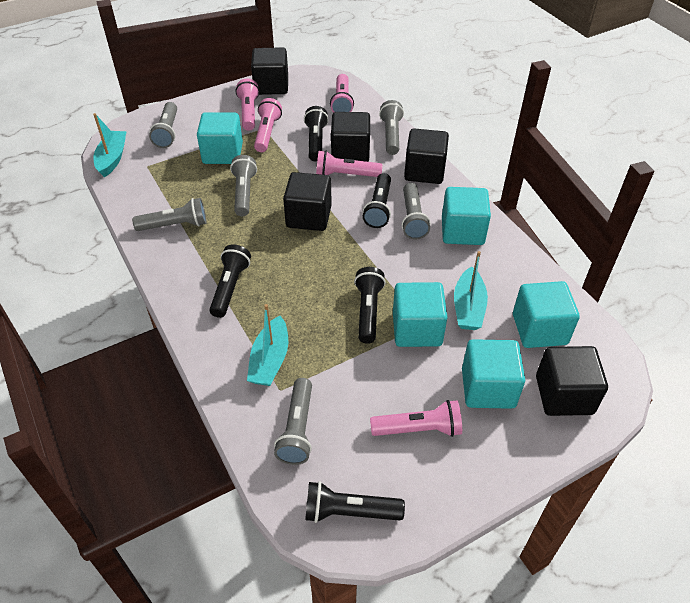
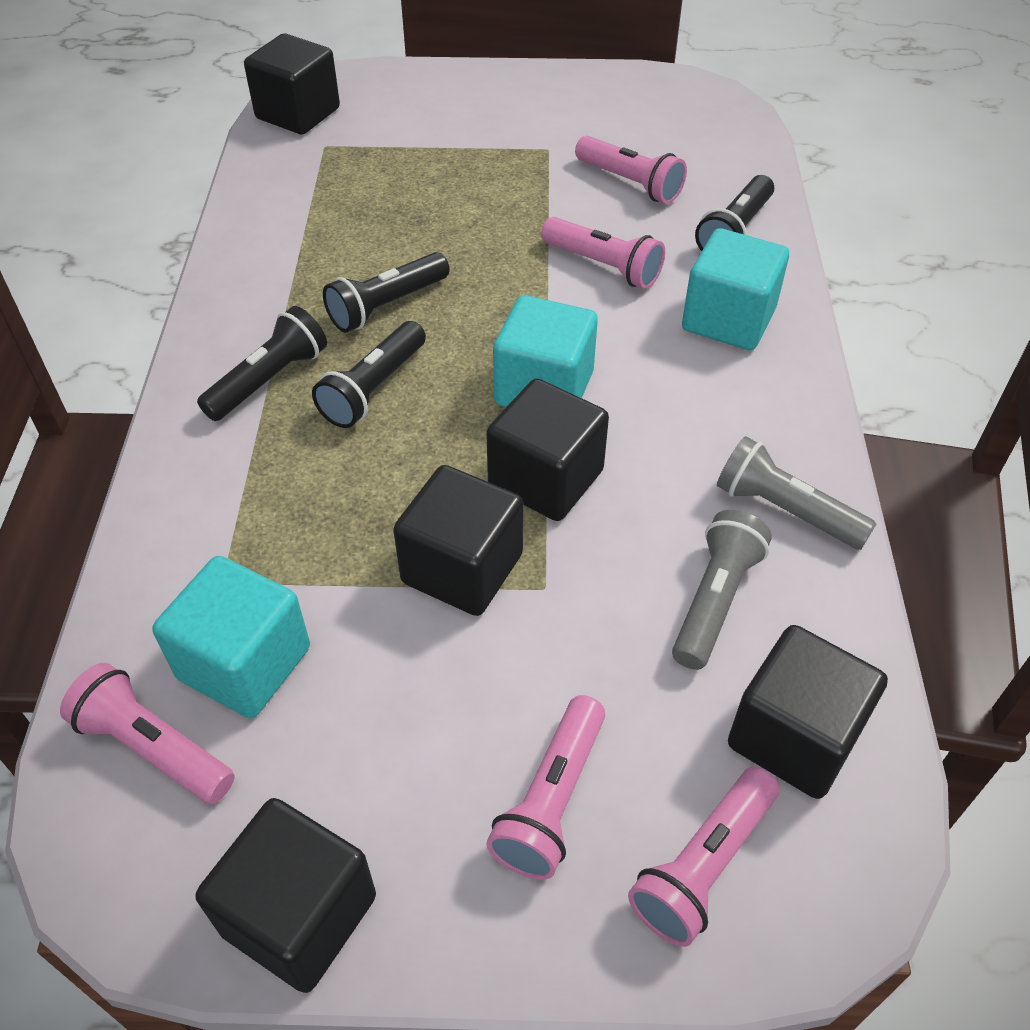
black flashlight: [209,244,251,318] [304,106,329,161] [305,481,405,523] [354,267,386,344] [362,173,391,228] = 5 -> [197,306,327,421] [312,321,426,428] [323,252,450,332] [695,175,774,251] = 4
grey flashlight: [132,198,206,231] [149,102,177,148] [230,155,257,216] [274,378,312,465] [379,100,404,155] [401,183,431,240] = 6 -> [672,510,772,670] [717,436,876,550] = 2
turquoise boat: [93,113,127,177] [247,304,288,386] [454,251,488,330] = 3 -> none = 0
turquoise cube: [197,112,243,164] [393,282,447,347] [442,187,491,245] [462,339,525,409] [513,281,580,348] = 5 -> [152,556,310,718] [493,295,598,407] [682,228,789,350] = 3

